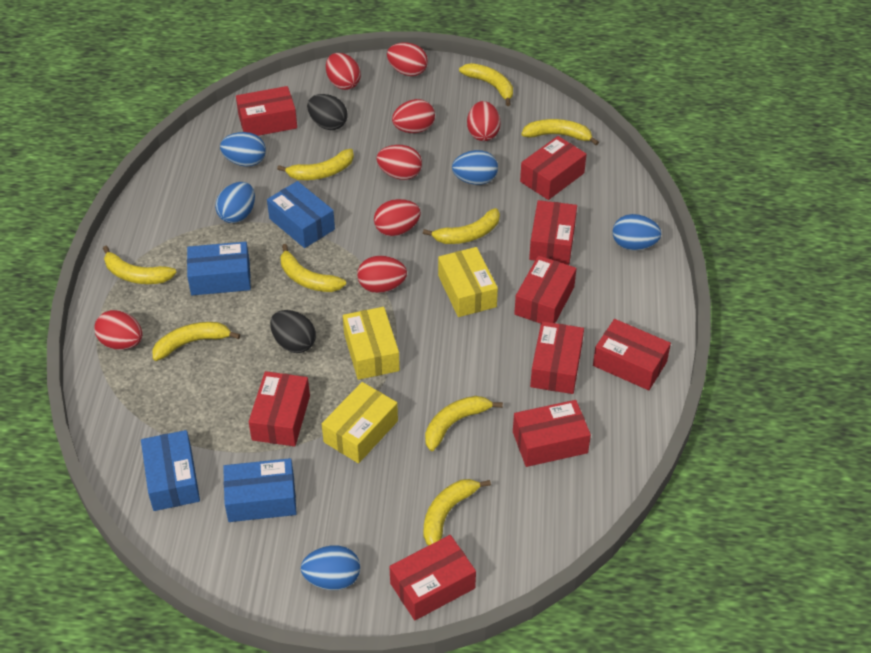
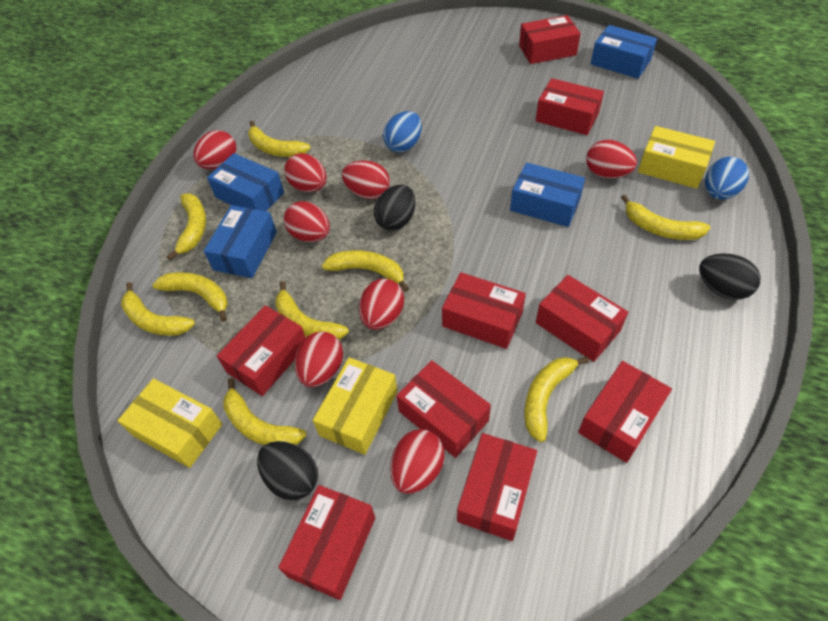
black egg: [270,310,316,353] [307,94,348,130] = 2 -> [257,441,318,500] [374,185,415,231] [699,253,761,300] = 3
blue egg: [215,182,255,223] [220,132,266,167] [301,546,360,590] [452,150,498,185] [613,214,661,250] = 5 -> [383,111,422,152] [705,157,749,199] = 2

